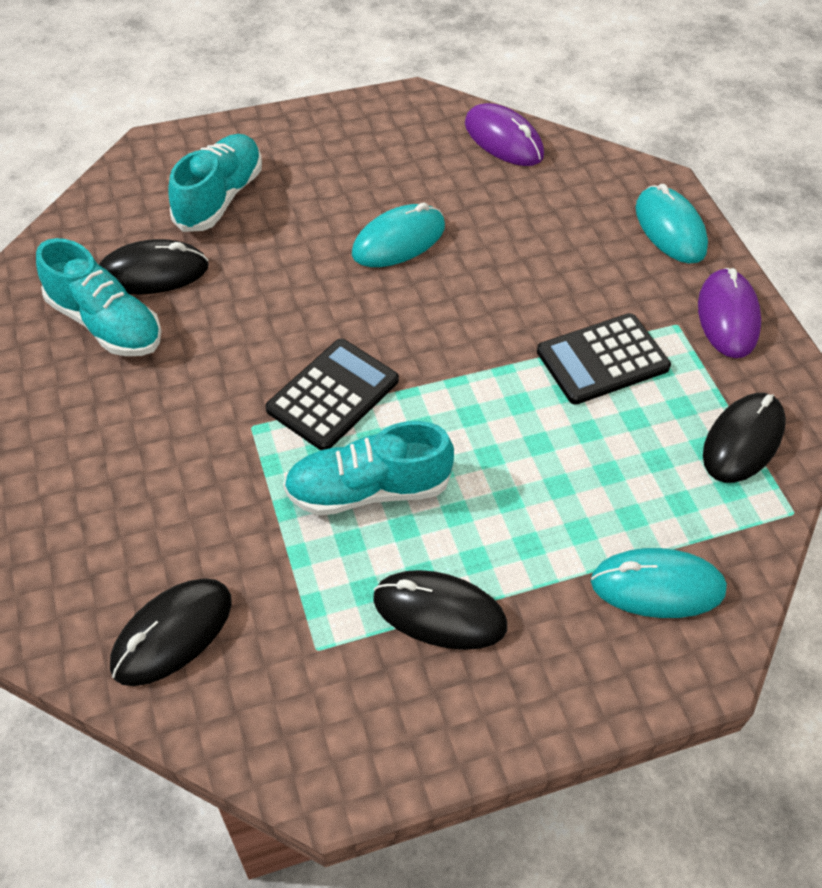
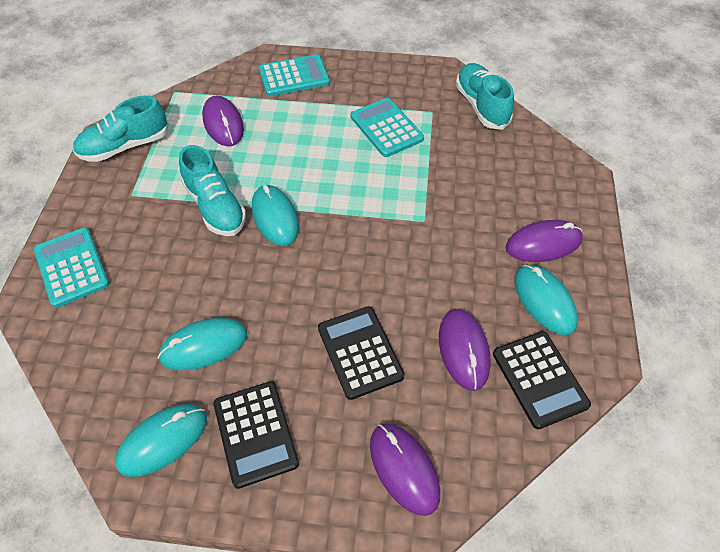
black calculator: [265,339,399,450] [537,313,671,405] = 2 -> [213,381,299,489] [318,306,405,400] [493,331,591,429] = 3
black mouse: [99,239,209,294] [110,578,232,686] [373,570,507,650] [703,393,786,483] = 4 -> none = 0
purple mouse: [465,103,544,166] [698,268,761,358] = 2 -> [202,96,244,146] [370,423,440,516] [439,309,491,391] [506,220,583,262] = 4
turquoise calculator: none = 0 -> [34,227,109,308] [259,54,330,96] [350,98,424,157] = 3
turquoise mouse: [352,203,445,267] [591,548,727,618] [636,184,708,264] = 3 -> [115,404,207,477] [158,318,247,370] [252,185,299,246] [515,265,578,335] = 4

